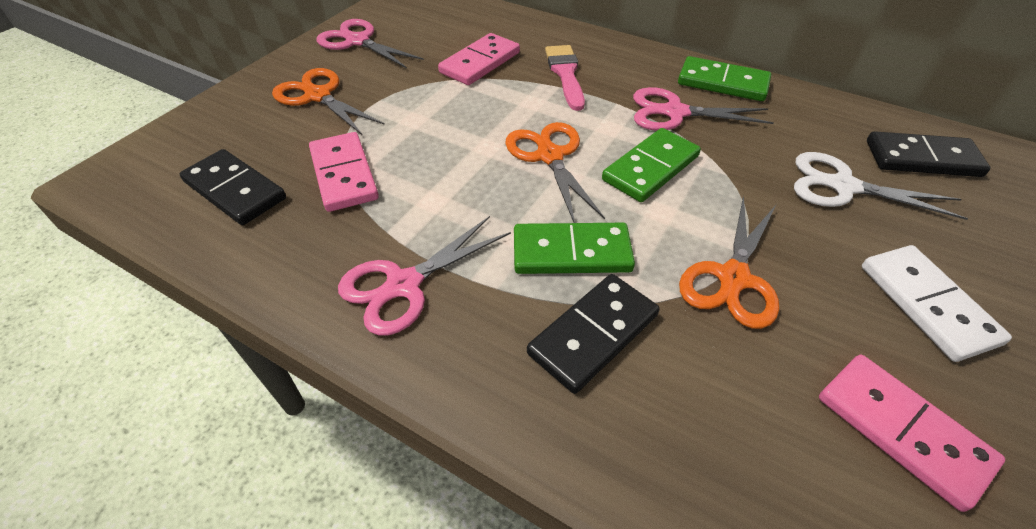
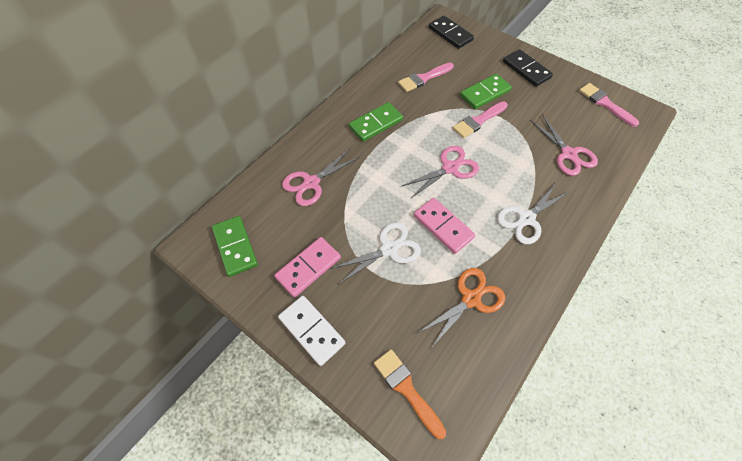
black domino: [180,149,286,225] [527,274,660,394] [867,131,991,177] = 3 -> [429,16,474,49] [503,49,553,87] = 2
orange brush: none = 0 -> [374,349,446,439] = 1
orange scissors: [272,68,385,135] [505,122,605,223] [679,196,779,329] = 3 -> [418,268,505,348] = 1
pink brush: [545,45,585,111] = 1 -> [398,63,454,92] [453,101,508,138] [579,83,639,127] = 3
pink domino: [309,132,379,212] [438,33,520,85] [819,355,1005,512] = 3 -> [274,237,341,297] [414,198,475,254] = 2
white scissors: [794,152,968,220] = 1 -> [330,222,421,284] [497,182,571,244] = 2

